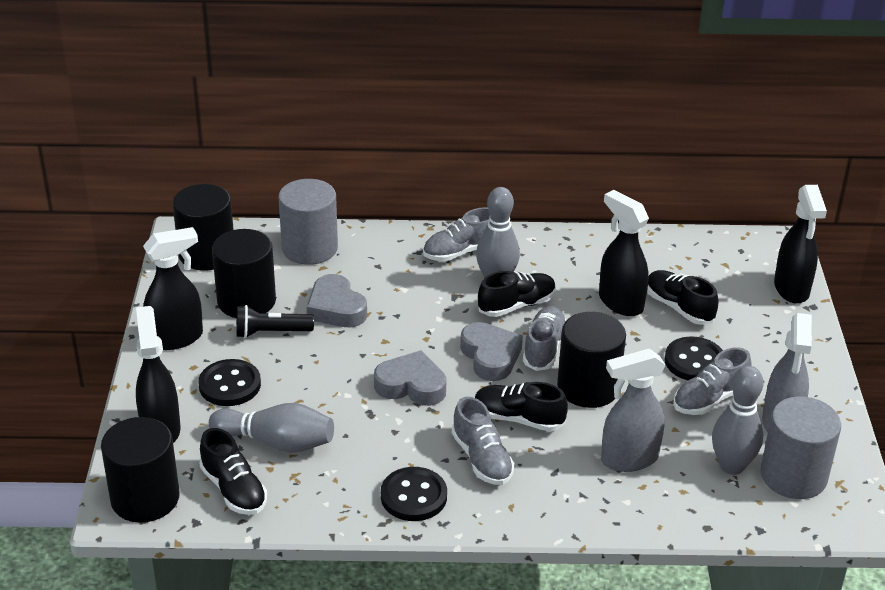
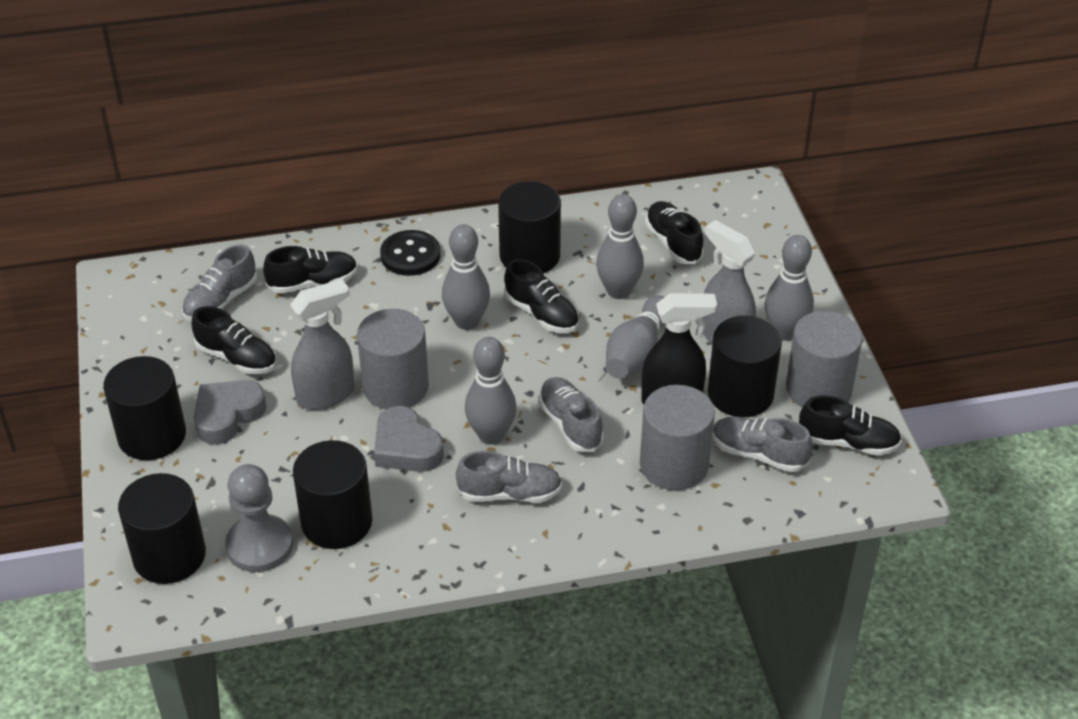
black button: [199,359,261,406] [381,467,447,521] [665,337,723,380] = 3 -> [380,230,440,276] = 1
black cylinder: [101,417,180,523] [173,184,234,271] [212,229,276,318] [557,312,626,408] = 4 -> [103,356,186,460] [118,473,206,584] [293,440,373,549] [498,181,561,273] [708,316,782,417] = 5
black flashlight: [237,305,314,338] = 1 -> none = 0
black shoe: [199,428,267,515] [475,382,568,431] [478,271,556,317] [647,270,719,325] = 4 -> [192,306,276,374] [263,246,358,293] [504,259,579,333] [645,201,704,264] [799,395,901,455] = 5
black spray bottle: [136,306,181,443] [143,227,203,350] [599,190,649,316] [774,185,827,304] = 4 -> [641,293,717,405] = 1
grey bowling pin: [209,403,334,453] [476,187,520,278] [712,366,764,475] = 3 -> [442,224,490,330] [465,337,517,445] [596,194,644,299] [606,295,664,379] [765,235,814,341] = 5
grey cylinder: [279,179,338,265] [760,396,841,499] = 2 -> [357,309,429,409] [640,385,715,490] [786,311,863,407] = 3
grey heart: [307,274,367,327] [374,350,447,406] [460,322,523,381] = 3 -> [194,380,266,444] [374,406,444,472] = 2
grey pawn: none = 0 -> [225,464,293,572] = 1

